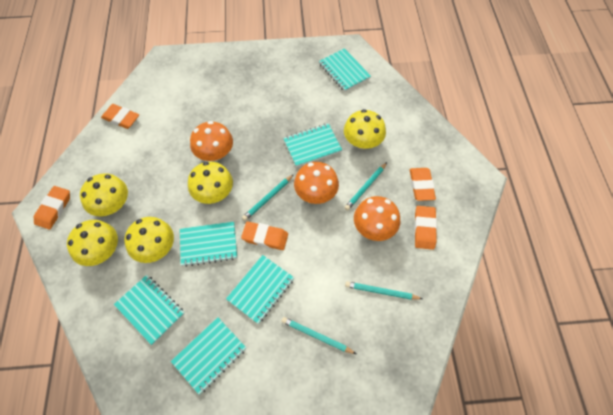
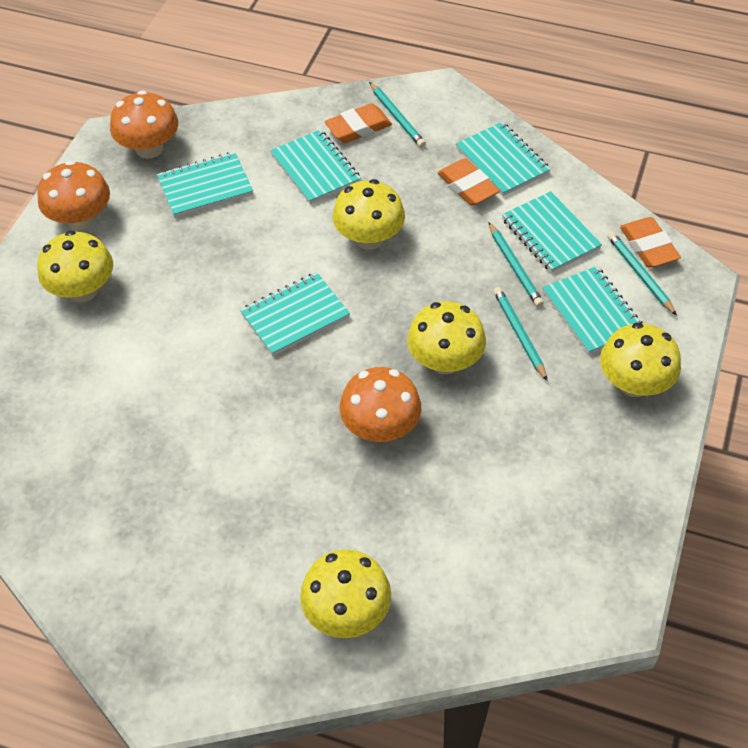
orange eraser: [34,186,70,230] [101,104,139,129] [241,222,288,250] [410,168,436,201] [414,206,437,250] = 5 -> [324,103,392,143] [437,158,500,206] [620,217,681,267] = 3

